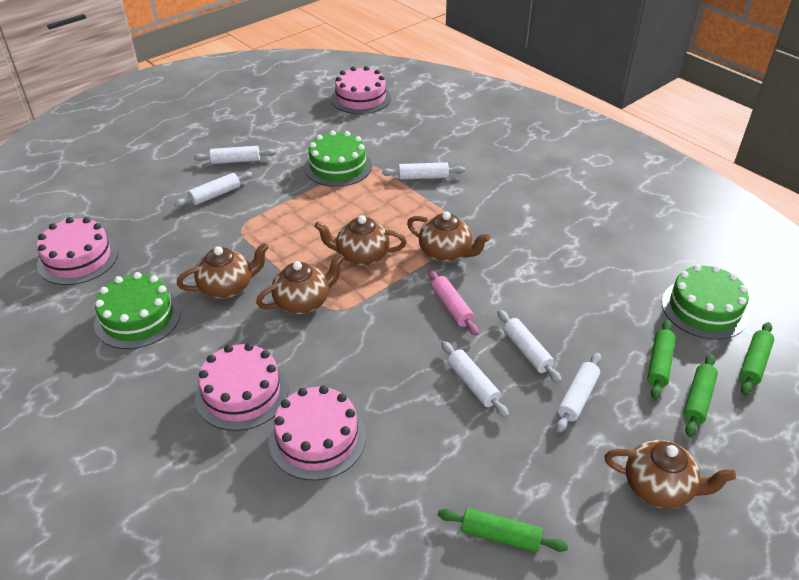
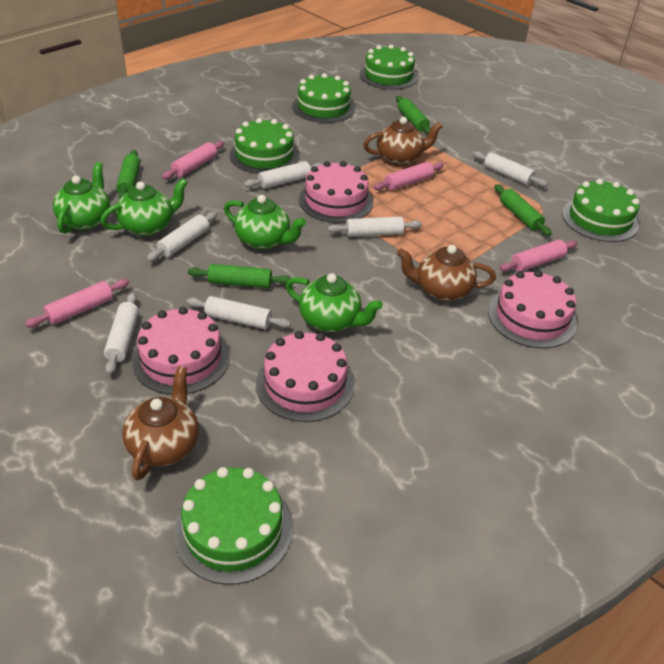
brown teapot: [177,242,269,299] [256,253,344,314] [314,215,407,266] [407,212,490,262] [604,440,736,509] = 5 -> [122,366,199,481] [363,117,443,166] [397,245,496,301] = 3
green cake: [94,272,181,349] [304,130,372,187] [662,264,749,340] = 3 -> [174,467,292,585] [229,118,299,174] [292,73,355,123] [360,44,418,90] [562,179,640,242] = 5
green teapot: none = 0 -> [53,162,110,234] [100,178,188,236] [224,195,306,250] [286,273,383,332] = 4
pink rolling pin: [428,269,479,336] = 1 -> [25,279,129,327] [162,141,224,179] [373,162,444,191] [500,240,578,272] = 4

